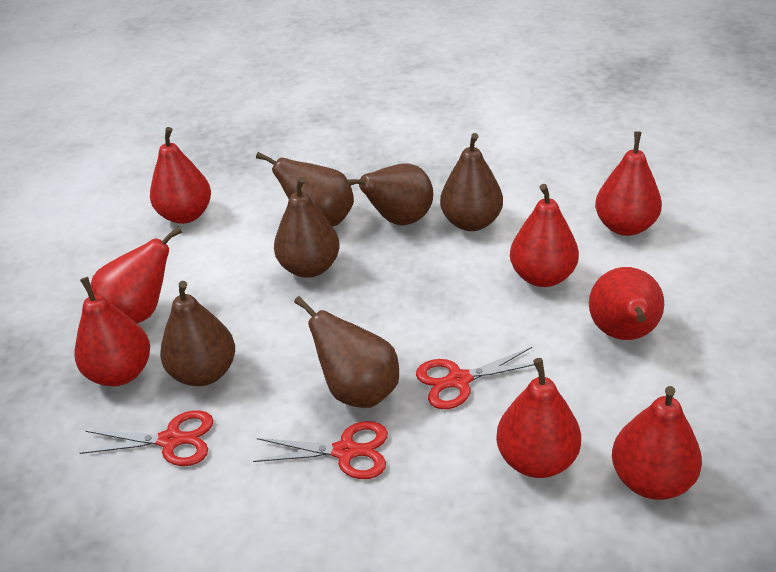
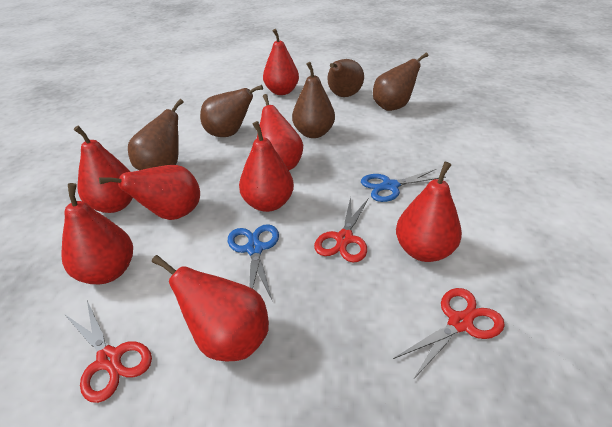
blue scissors: none = 0 -> [228,224,279,300] [361,169,446,202] = 2
brown pear: [160,281,235,386] [256,152,354,227] [274,177,340,278] [294,296,399,408] [345,163,433,225] [440,133,503,231] = 6 -> [128,99,184,170] [200,85,263,137] [292,62,335,138] [328,59,364,97] [373,52,428,111] = 5

